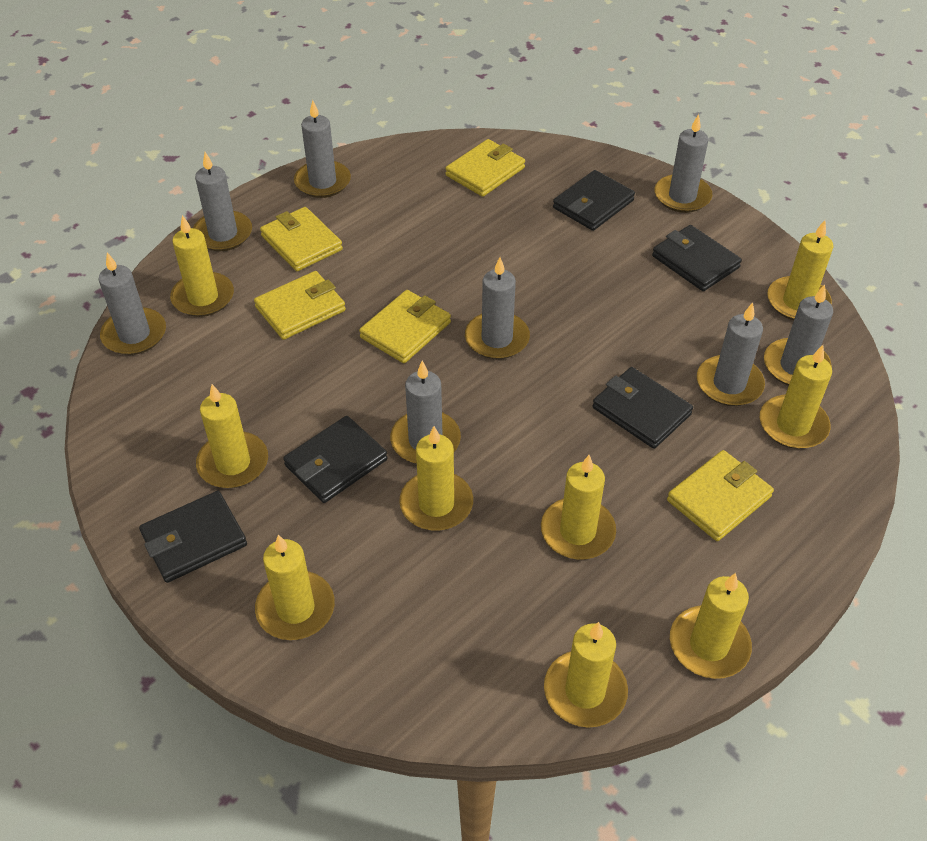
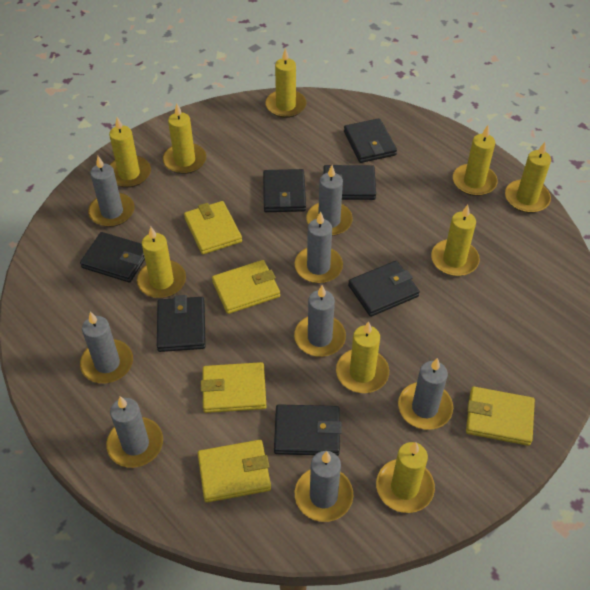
black wallet: [139,491,247,583] [283,416,388,503] [553,170,635,231] [593,367,693,449] [652,225,742,291] = 5 -> [80,232,145,283] [157,295,206,352] [263,169,306,212] [274,404,342,456] [323,165,376,200] [344,118,397,163] [348,261,420,317] = 7

